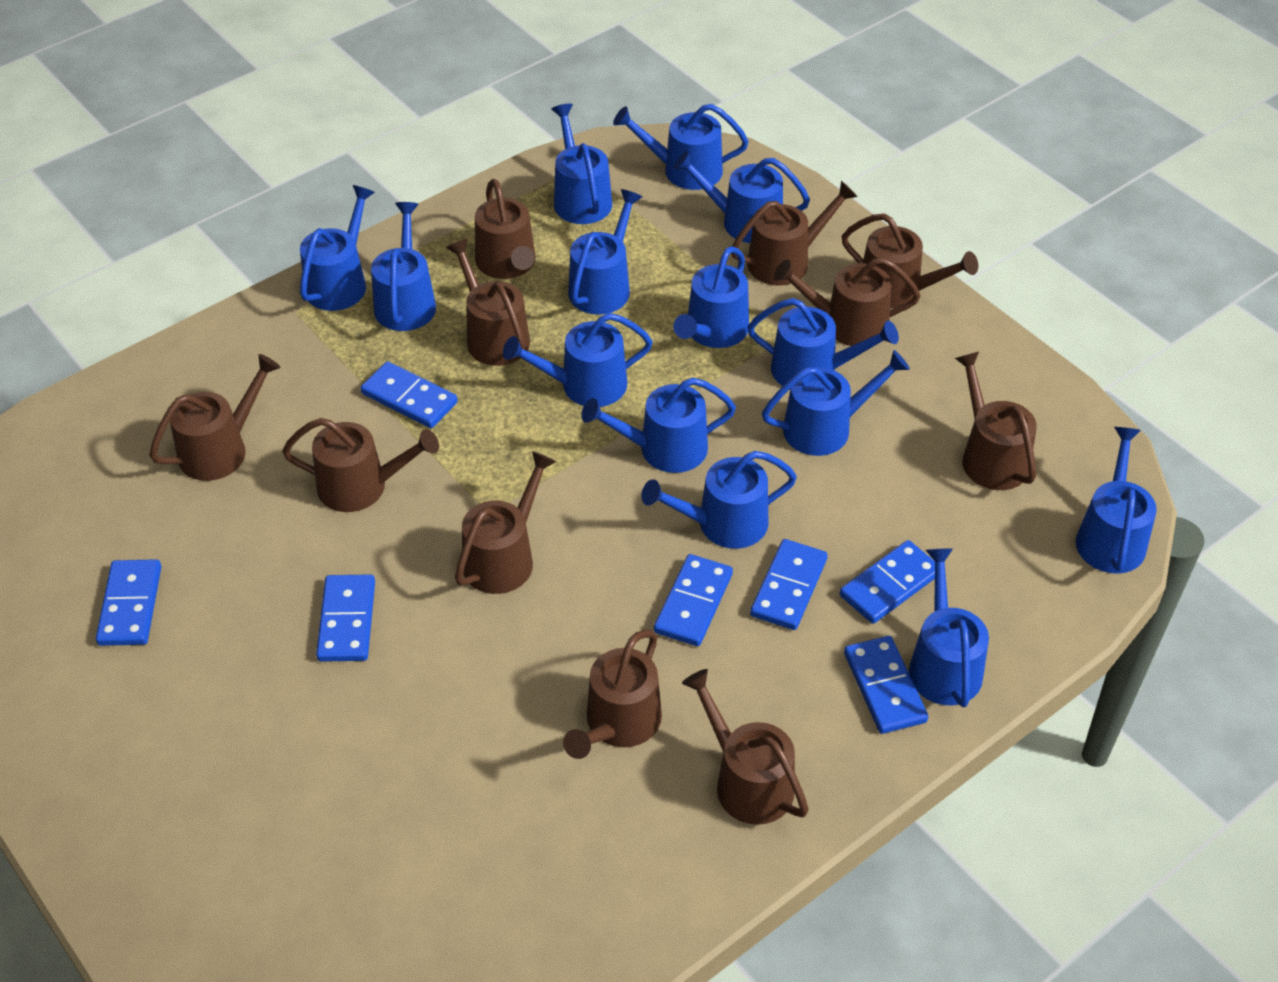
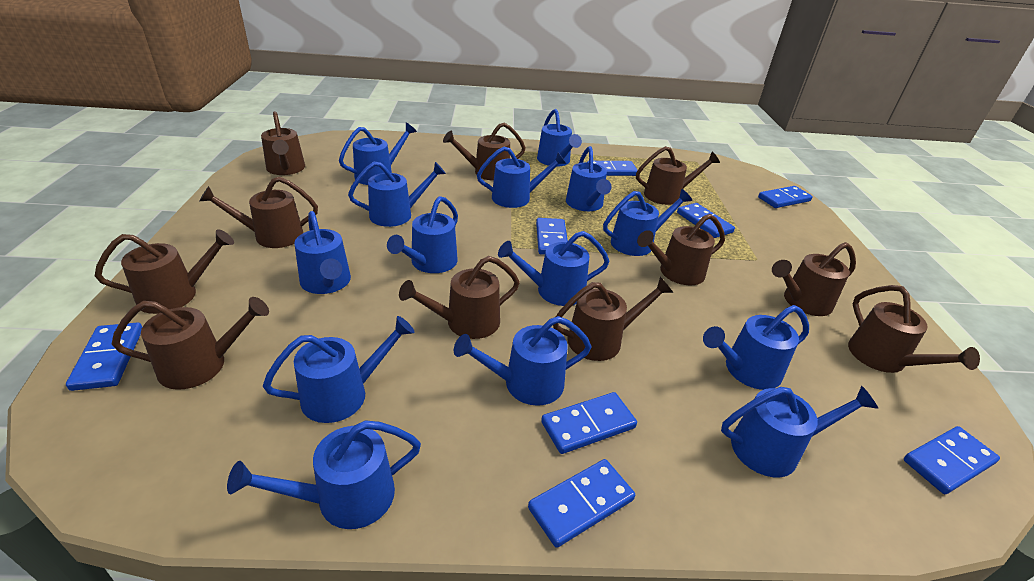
blue domino: [96,559,162,646] [316,574,375,662] [361,361,458,428] [654,554,733,646] [750,539,828,630] [840,540,935,624] [844,636,928,734] = 7 -> [66,322,142,391] [528,459,635,548] [536,218,568,255] [541,392,637,454] [588,161,638,176] [677,203,735,238] [758,186,813,208] [904,426,1000,494] = 8

